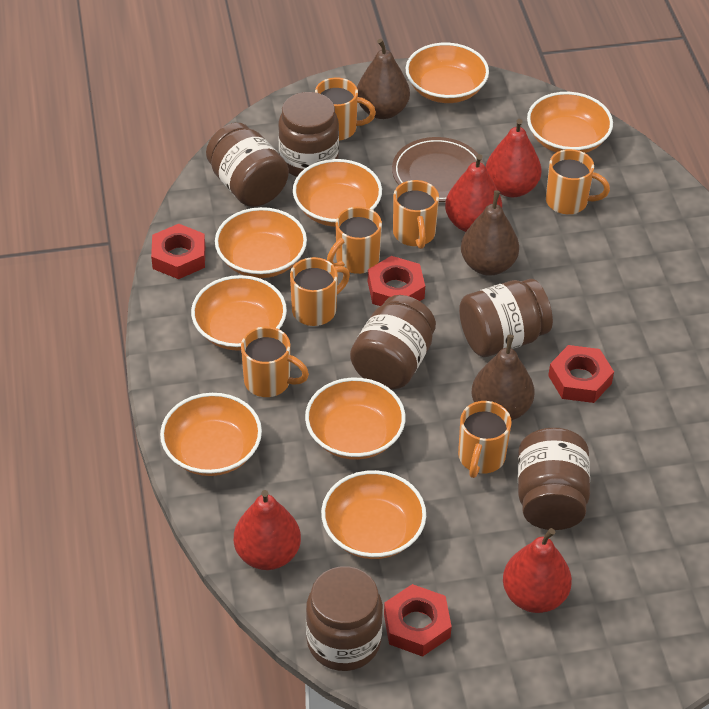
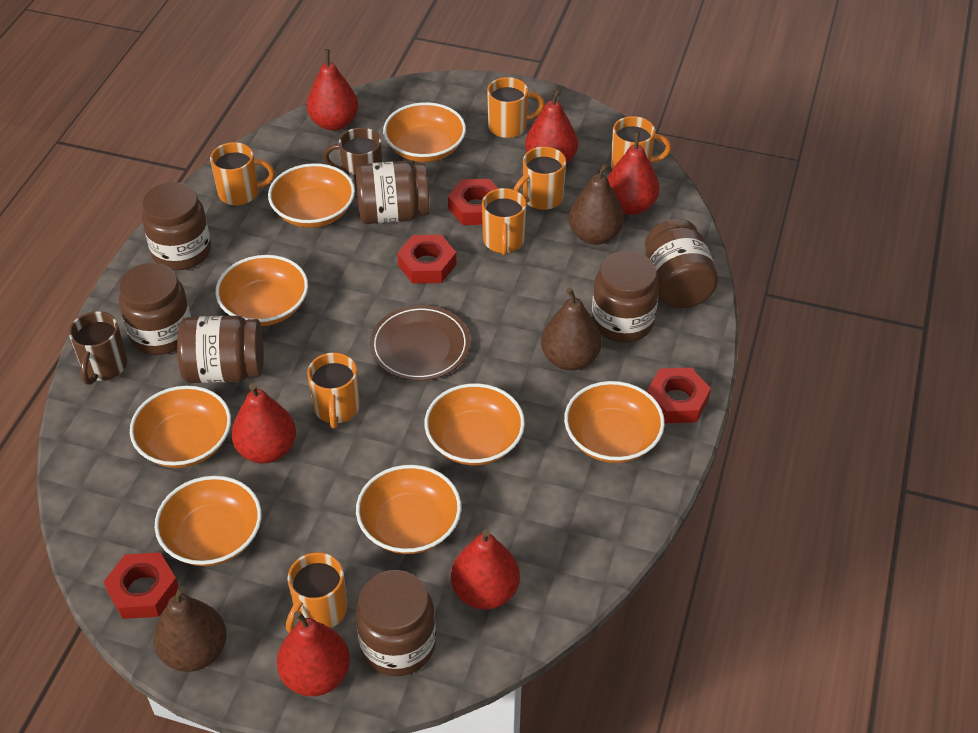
brown jar: [206,123,289,207] [278,92,339,177] [306,566,383,671] [350,295,436,389] [459,279,553,357] [518,428,590,530] = 6 -> [119,263,191,355] [142,182,211,270] [177,316,264,383] [355,161,430,224] [356,570,436,676] [592,251,659,343] [645,219,718,308] = 7
brown mug: none = 0 -> [69,311,127,385] [323,128,382,189] = 2
red pear: [234,490,301,570] [445,154,502,232] [486,119,541,197] [503,528,572,613] = 4 -> [231,383,296,463] [277,611,350,696] [307,49,358,131] [451,529,520,610] [525,88,578,164] [607,131,660,215] = 6

